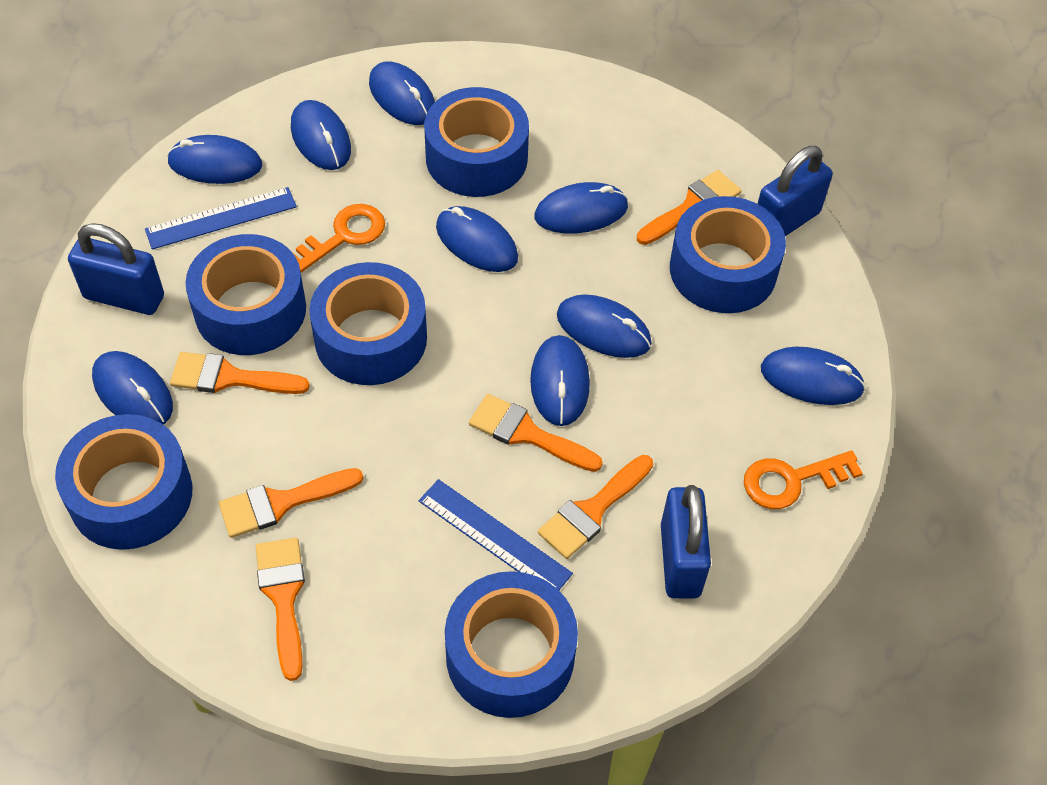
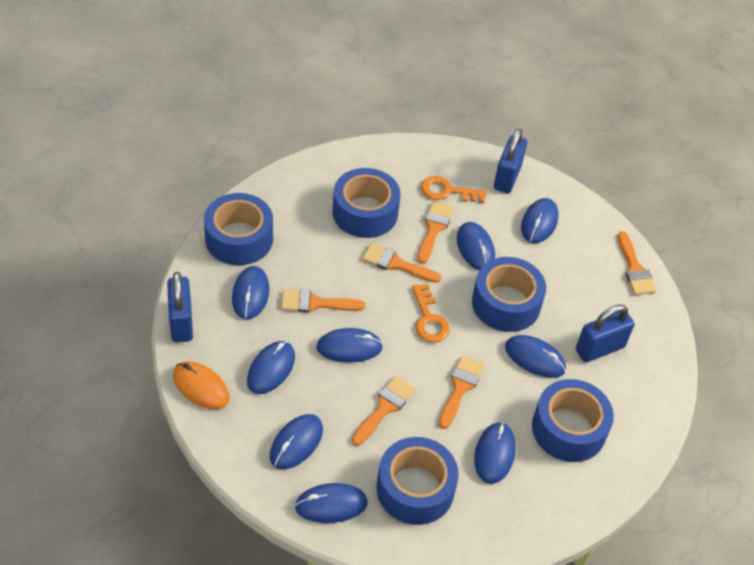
blue ruler: [145,187,297,250] [419,479,573,590] = 2 -> none = 0
blue tape: [55,414,192,550] [185,234,306,355] [309,262,427,385] [424,87,529,197] [445,571,578,718] [670,196,786,313] = 6 -> [204,193,273,265] [333,168,400,238] [377,437,459,525] [472,257,546,332] [532,379,614,462] = 5
orange mouse: none = 0 -> [173,361,229,409] = 1

